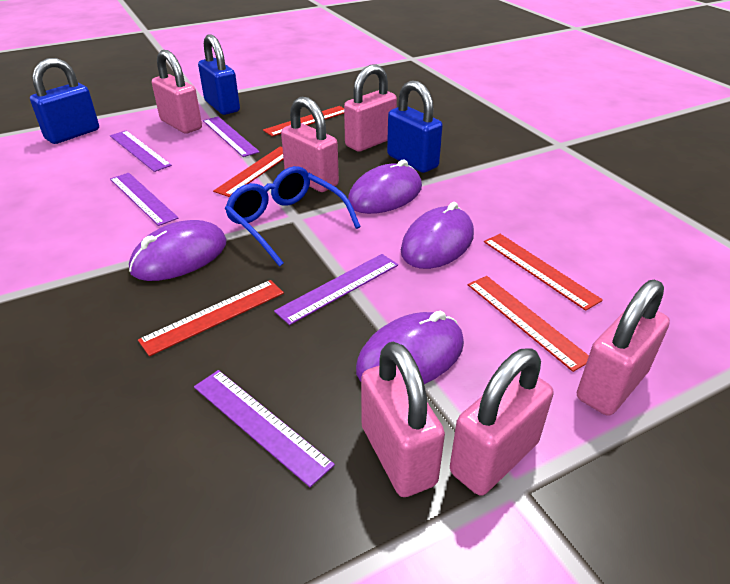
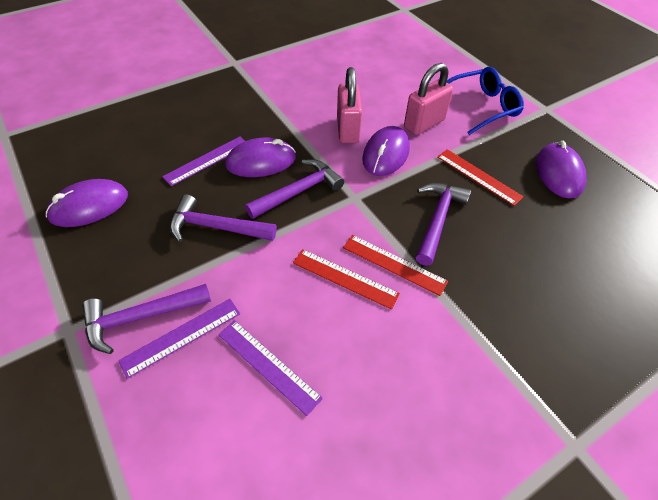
blue padlock: [30,58,99,144] [198,34,240,115] [387,80,443,173] = 3 -> none = 0
pink padlock: [152,50,202,134] [281,97,339,192] [344,64,397,152] [361,342,445,497] [450,348,554,496] [577,280,670,416] = 6 -> [337,67,362,143] [404,63,453,135] = 2
purple hammer: none = 0 -> [82,284,211,354] [170,194,277,242] [245,159,344,219] [416,183,471,266] = 4
purple ruler: [110,130,172,172] [110,173,179,226] [194,370,335,487] [203,116,260,157] [274,254,398,325] = 5 -> [118,299,240,379] [162,137,245,186] [218,320,323,416] = 3
red ruler: [138,280,284,356] [213,147,284,197] [263,106,344,137] [468,276,589,372] [484,234,603,311] = 5 -> [293,249,400,309] [343,235,448,296] [437,149,524,206] = 3

